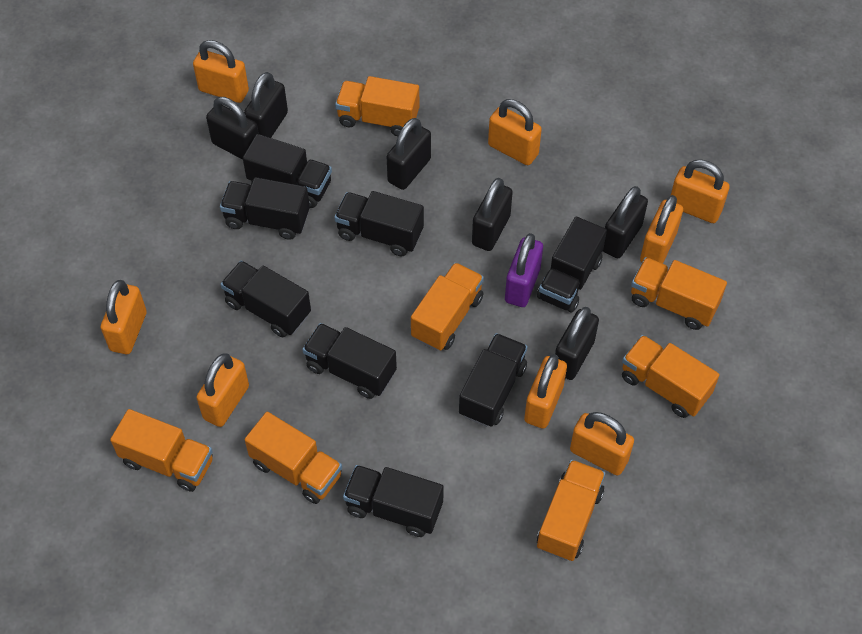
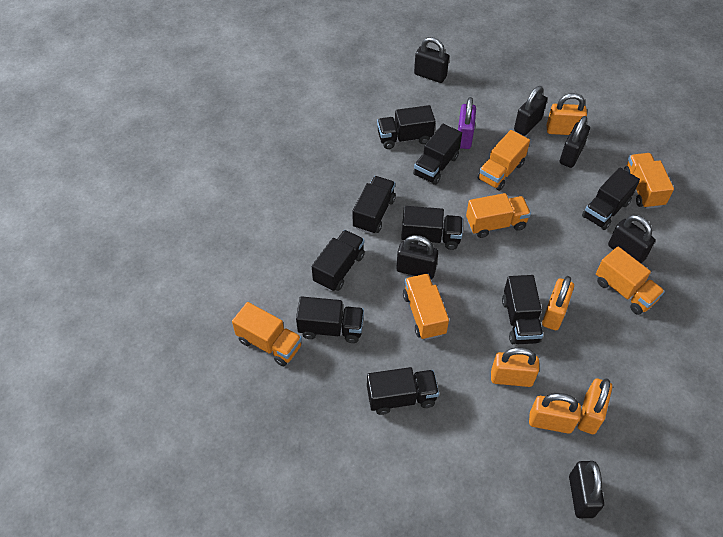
black truck: [220,177,310,240] [221,261,311,337] [243,134,332,208] [302,323,397,399] [334,191,424,256] [343,465,444,537] [459,333,528,427] [537,217,607,312] = 8 -> [296,296,364,343] [312,230,365,291] [353,176,396,234] [367,367,439,415] [377,105,435,149] [401,206,463,250] [413,124,462,185] [502,275,543,344] [582,167,640,230] = 9
orange padlock: [101,280,147,354] [193,40,249,103] [196,353,249,427] [488,99,542,165] [524,354,567,429] [570,412,634,476] [640,195,683,264] [671,160,730,223] = 8 -> [491,347,539,387] [529,393,581,434] [542,276,574,330] [546,93,587,135] [578,378,612,434] = 5
orange truck: [110,409,213,492] [244,412,342,504] [335,76,419,136] [411,262,484,351] [537,460,605,561] [622,335,719,418] [631,257,727,330] = 7 -> [232,302,302,366] [403,274,449,340] [466,193,531,238] [478,130,530,191] [596,247,665,315] [624,153,674,209] = 6

